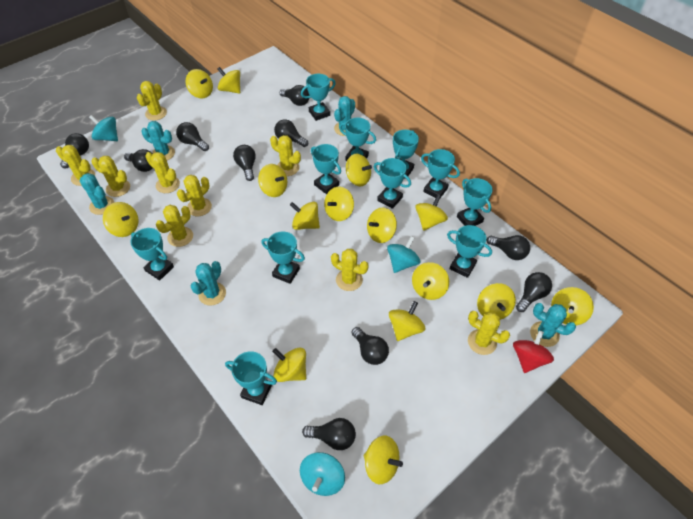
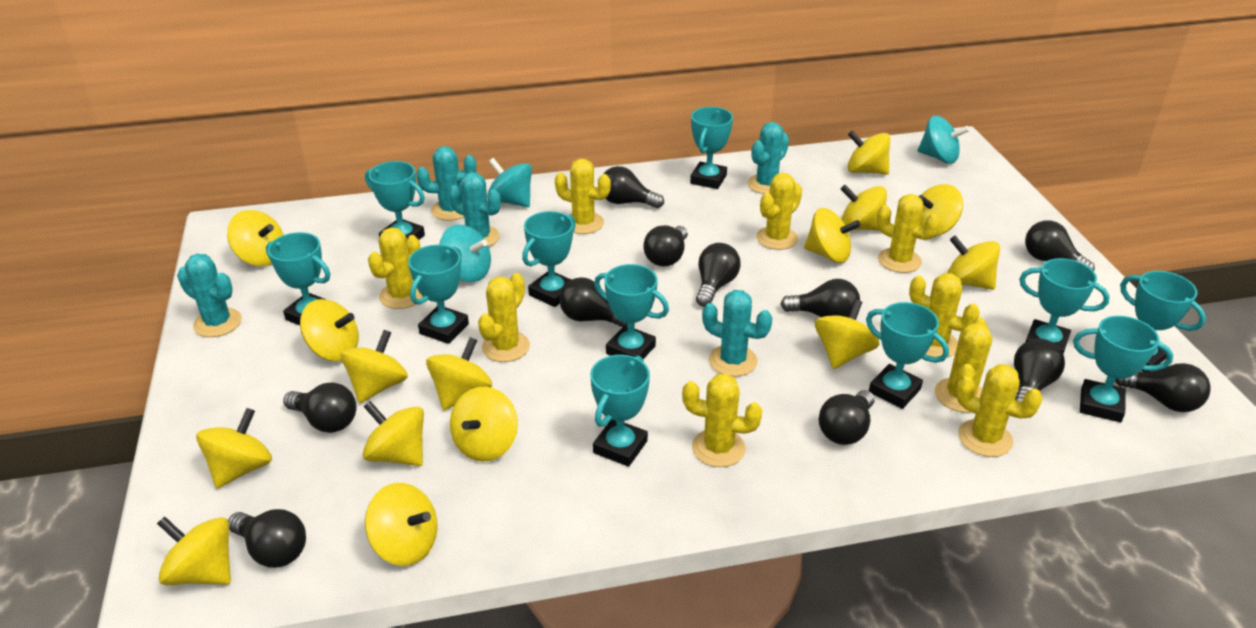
black light bulb: [60,133,89,168] [124,149,153,172] [176,122,209,151] [233,145,256,181] [274,119,308,147] [280,85,309,106] [302,418,356,450] [352,327,389,365] [486,235,530,260] [516,272,552,312] = 10 -> [228,509,306,568] [283,382,357,433] [559,277,627,327] [604,166,664,208] [643,225,688,266] [696,243,741,307] [781,279,860,317] [819,390,875,445] [1014,339,1065,402] [1025,220,1095,271] [1115,363,1211,412] = 11
red spinning top: [513,330,554,373] = 1 -> none = 0

